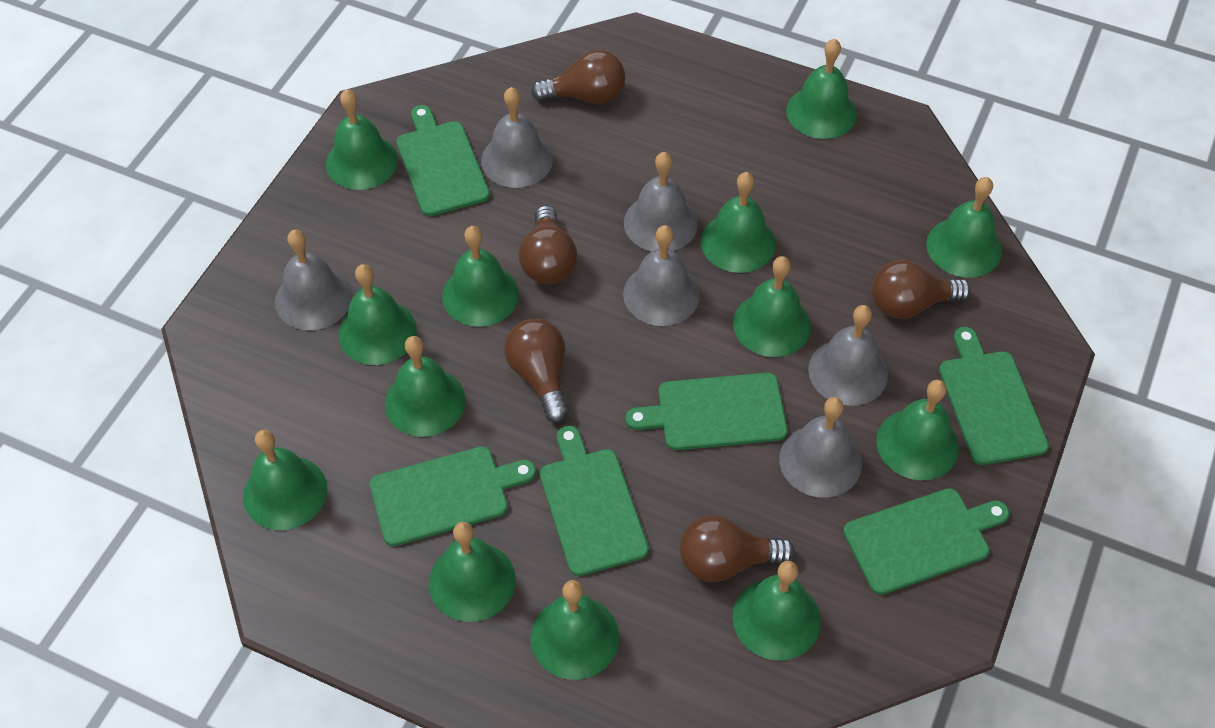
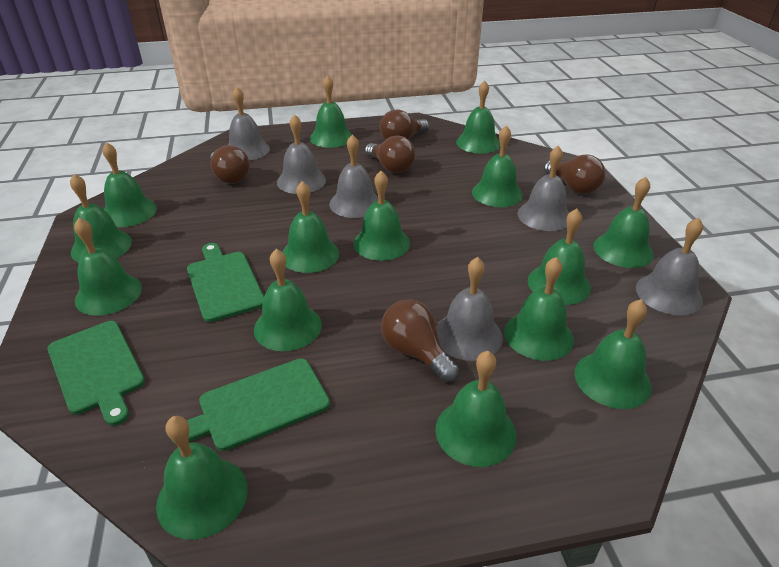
green bell: [243,430,327,530] [326,89,398,190] [339,264,417,365] [385,336,465,437] [429,522,516,622] [442,226,519,327] [531,580,619,680] [701,172,776,273] [732,561,821,661] [733,256,811,357] [786,38,857,139] [876,380,959,480] [926,177,1002,278] = 13 -> [70,174,132,262] [74,218,142,316] [102,142,157,227] [156,416,248,540] [254,249,322,351] [282,181,339,273] [310,76,352,148] [353,171,410,261] [435,351,517,467] [456,81,500,154] [472,125,523,207] [504,257,574,361] [528,208,591,305] [574,299,651,409] [593,177,654,268] = 15
green cutting board: [370,446,536,546] [396,105,490,216] [540,426,649,576] [625,372,787,450] [843,488,1009,595] [939,327,1049,465] = 6 -> [48,321,145,426] [171,358,330,451] [187,243,264,322] = 3

